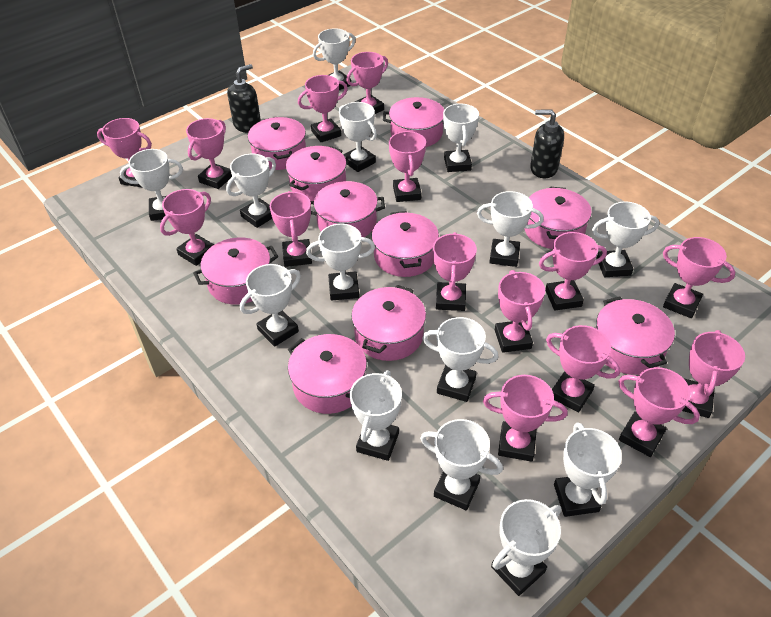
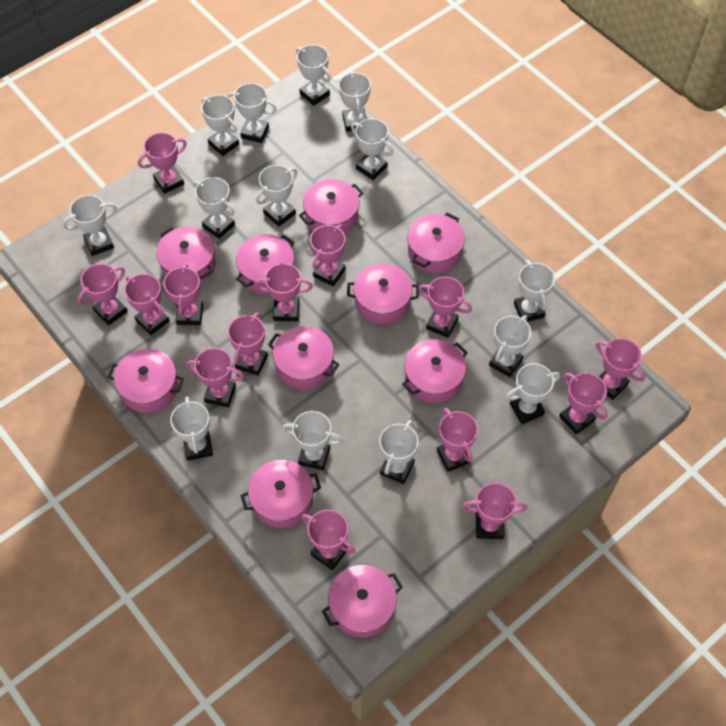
black soap dispenser: [227,64,261,133] [530,109,564,178] = 2 -> none = 0
pink trophy: [97,118,152,187] [160,189,214,266] [186,118,232,189] [270,191,312,267] [298,75,348,142] [346,52,388,114] [389,131,426,202] [433,232,477,311] [483,375,568,462] [495,270,545,353] [539,232,607,311] [546,325,620,412] [618,367,700,457] [663,237,736,318] [682,330,745,418] = 15 -> [77,264,128,326] [124,274,170,336] [138,132,187,194] [164,263,203,325] [186,348,244,407] [228,312,268,376] [255,263,313,321] [302,510,355,570] [310,224,345,286] [418,276,472,338] [437,408,478,472] [462,483,527,539] [559,373,608,435] [596,338,645,400] = 14

